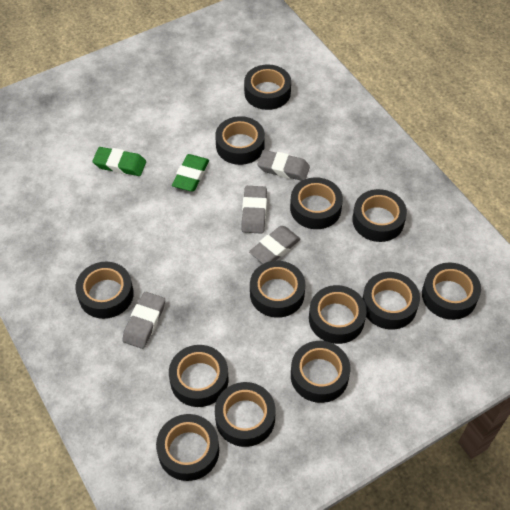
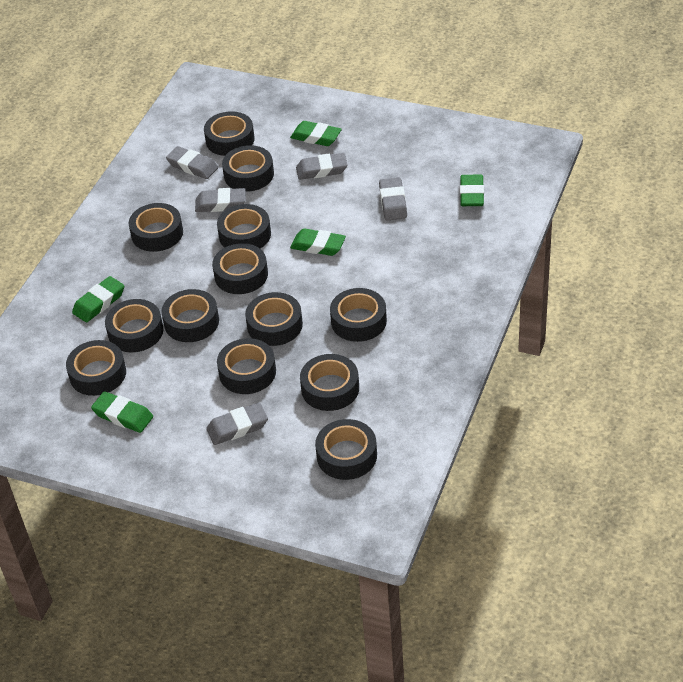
green eraser: [92,147,146,176] [172,154,209,191] = 2 -> [72,276,124,322] [91,391,153,433] [290,121,342,146] [290,229,346,256] [460,175,484,206] = 5
grey eraser: [122,292,165,349] [241,186,267,234] [249,226,301,264] [258,150,310,181] = 4 -> [166,146,218,179] [195,188,245,212] [206,403,268,445] [296,153,348,180] [379,177,407,220] = 5

